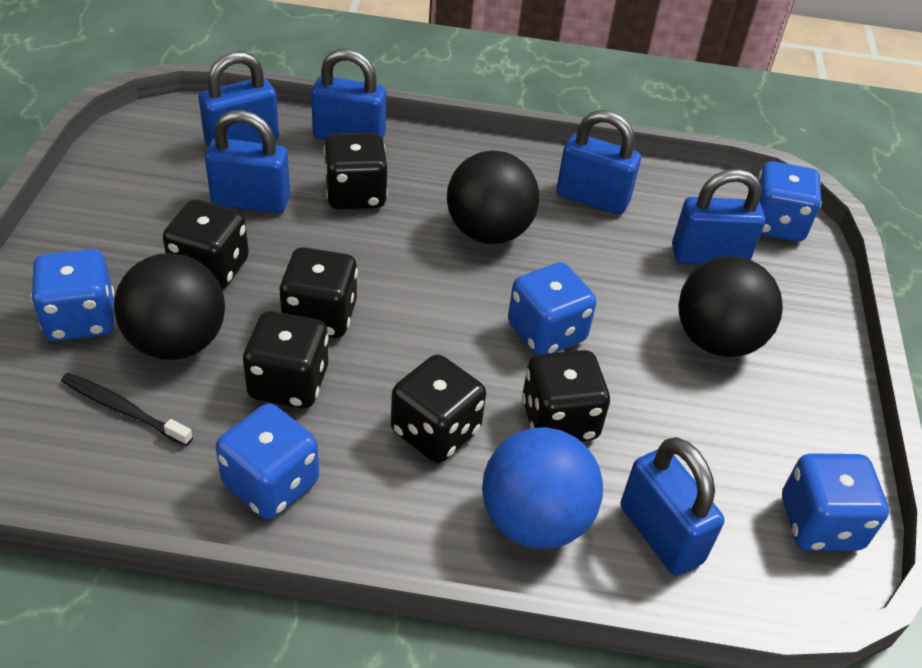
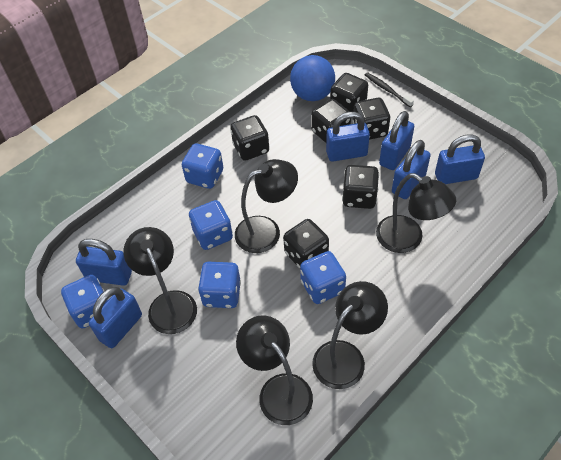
black ball: [114,253,225,360] [447,150,539,244] [678,256,783,357] = 3 -> none = 0
black lamp: none = 0 -> [123,227,197,334] [235,159,298,253] [236,315,313,425] [312,281,388,389] [376,173,456,253] = 5

